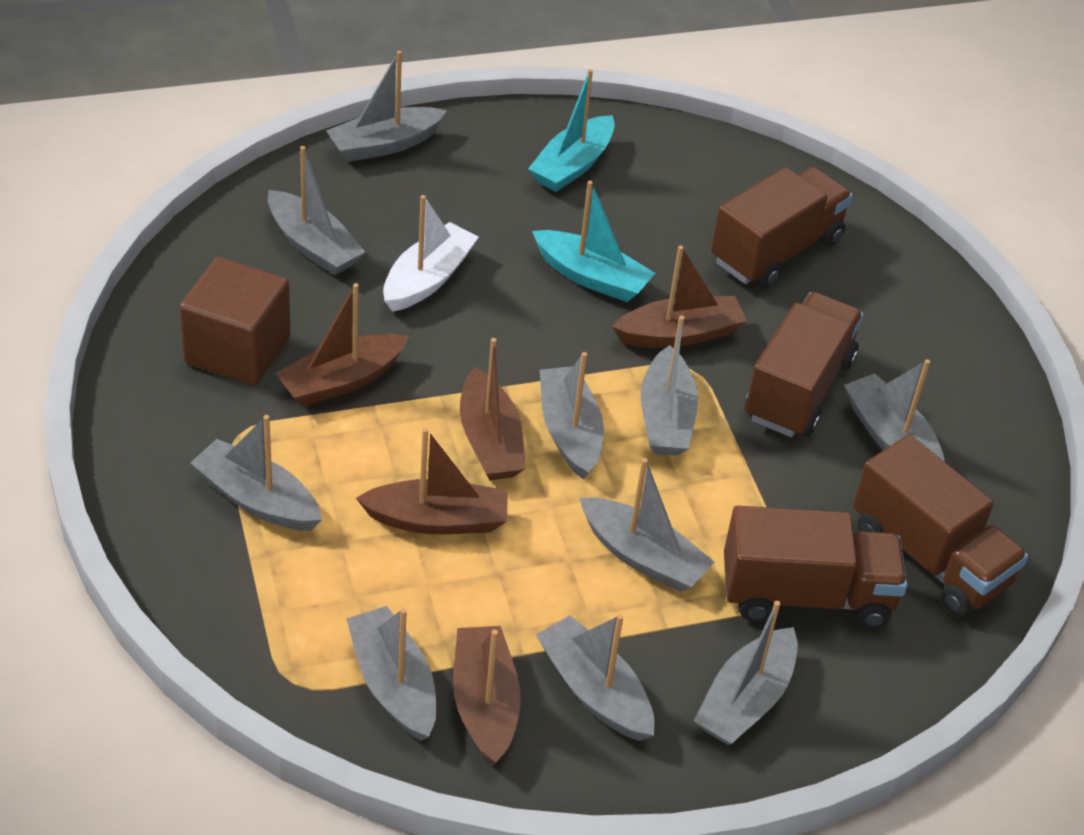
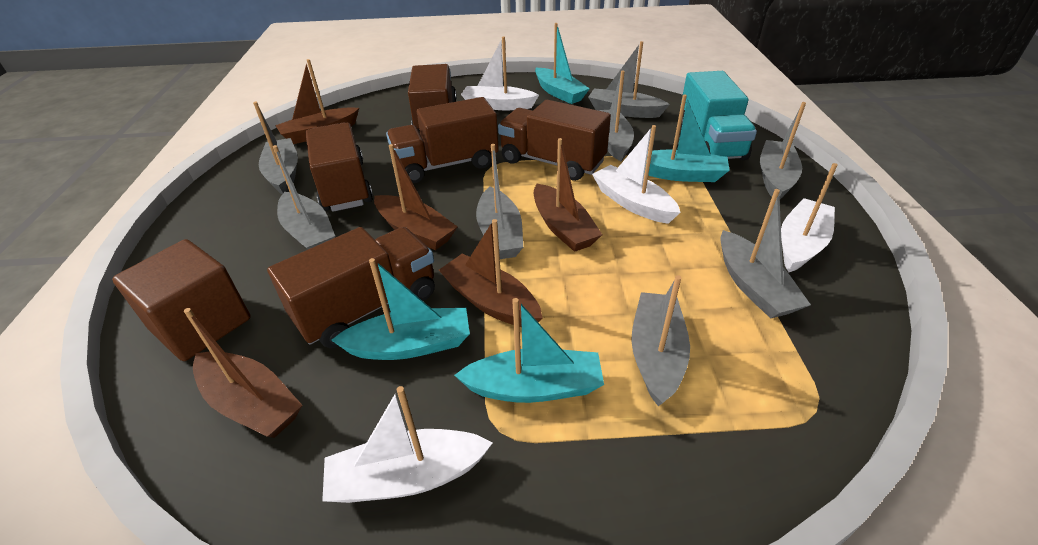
brown truck: [711,167,853,289] [724,506,907,628] [745,292,864,437] [853,435,1028,617] = 4 -> [267,227,435,348] [306,123,373,212] [386,97,499,183] [408,64,457,133] [498,100,611,181] = 5
grey boat: [190,415,322,531] [268,146,365,275] [326,51,447,162] [346,606,436,741] [536,614,655,741] [540,352,604,480] [580,458,715,592] [641,316,698,456] [694,601,798,745] [844,359,945,462] = 10 -> [253,102,298,194] [273,145,335,250] [476,144,523,259] [588,41,670,118] [598,70,634,161] [631,275,690,406] [720,189,811,319] [760,102,806,199] = 8
turquoise boat: [528,69,615,192] [532,181,655,302] = 2 -> [331,258,470,360] [454,298,604,403] [535,23,590,104] [644,94,730,182] = 4
turquoise truck: none = 0 -> [680,71,757,160] = 1
white boat: [383,195,479,312] = 1 -> [322,386,493,503] [461,37,539,110] [592,125,681,224] [781,163,838,272] = 4

